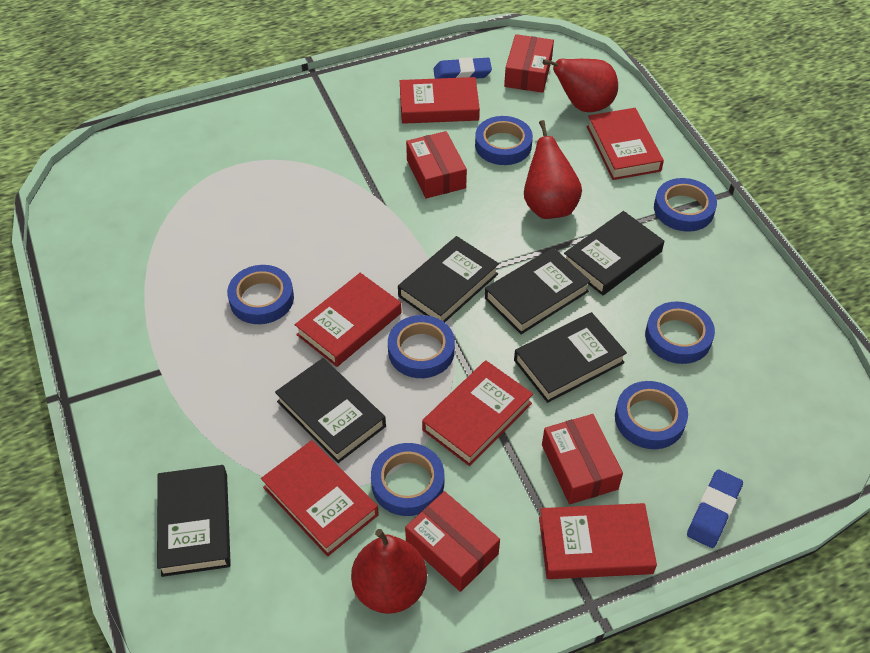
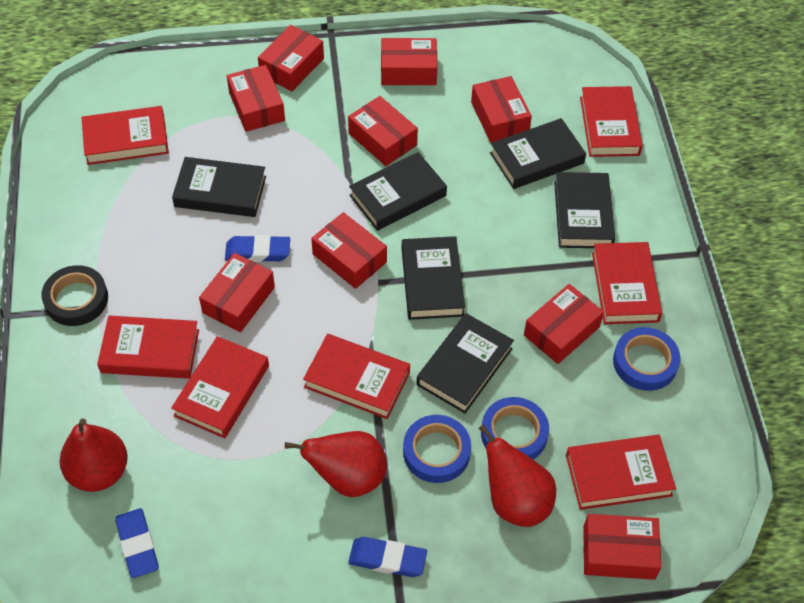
black tape: none = 0 -> [41,265,108,326] = 1
blue eraser: [433,57,492,79] [687,470,743,548] = 2 -> [115,508,159,578] [225,235,290,262] [348,537,427,577] = 3
blue tape: [227,265,294,324] [371,443,444,516] [388,315,455,378] [475,116,533,165] [615,381,688,449] [645,301,715,364] [654,178,717,232] = 7 -> [403,415,471,483] [481,397,549,460] [613,327,681,391] = 3
red book: [261,440,379,556] [295,273,402,367] [400,77,480,124] [422,360,533,466] [539,503,657,579] [587,108,664,180] = 6 -> [81,106,169,165] [97,315,199,379] [171,336,269,438] [303,334,410,419] [566,435,676,510] [580,86,643,157] [592,242,662,324] = 7
red box: [405,491,500,592] [406,131,467,198] [504,34,554,93] [542,414,623,504] = 4 -> [199,253,275,332] [227,65,285,132] [258,25,324,91] [311,212,387,289] [348,96,418,166] [381,38,438,85] [471,76,532,143] [524,284,604,364] [583,514,661,580] = 9

